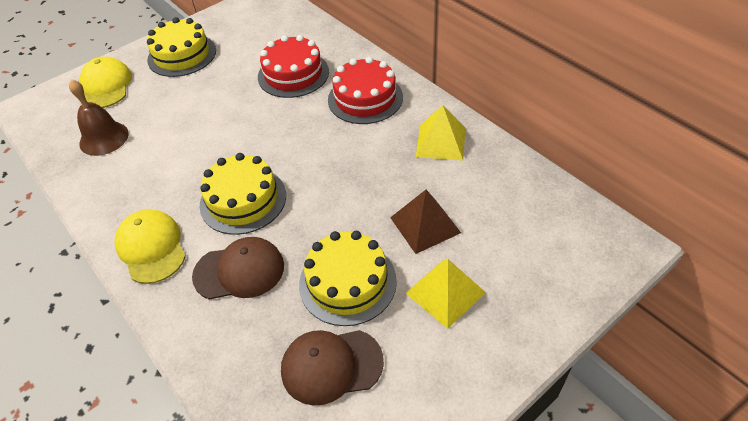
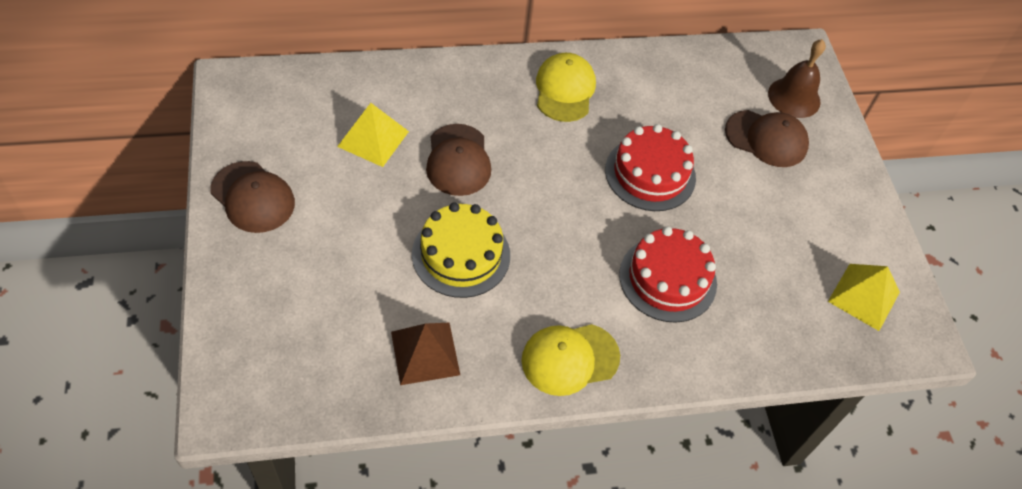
brown cap: [192,237,284,300] [281,330,384,406] = 2 -> [210,161,295,233] [426,124,491,196] [725,110,809,167] = 3
yellow cake: [147,17,216,77] [199,153,286,235] [299,231,397,326] = 3 -> [412,202,510,298] = 1

